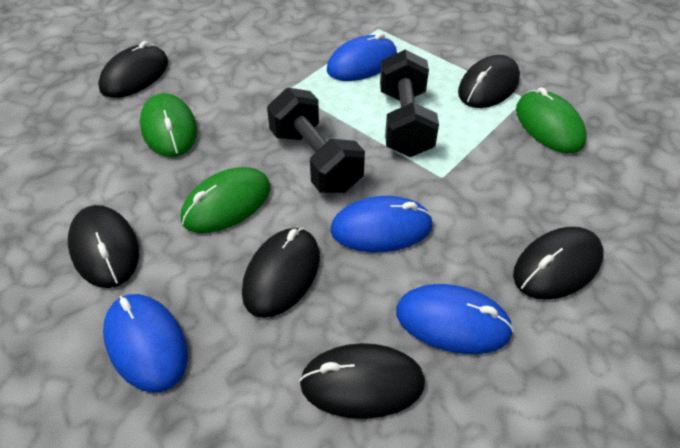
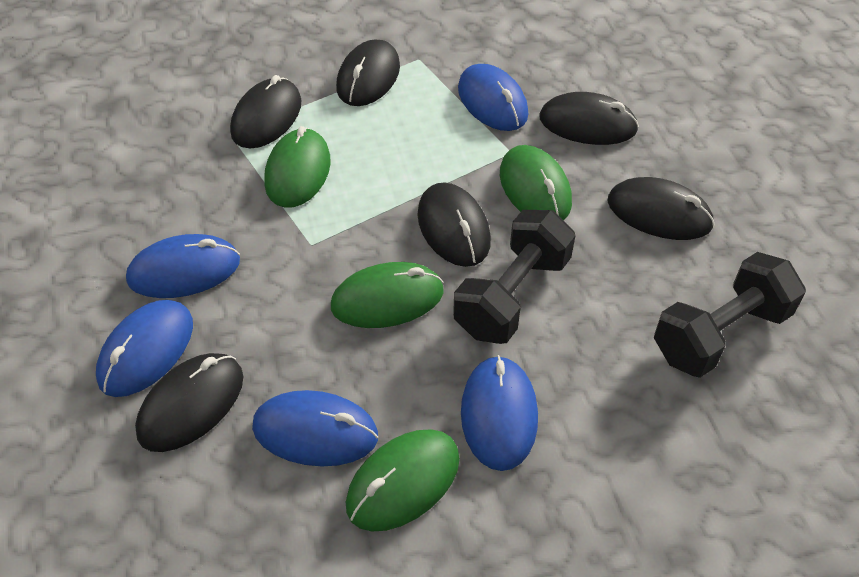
blue mouse: [103,294,188,392] [327,33,397,81] [330,196,433,253] [396,284,514,354] = 4 -> [96,300,193,397] [126,234,240,298] [252,390,378,466] [458,64,528,131] [461,355,538,471] = 5
green mouse: [140,93,197,157] [181,167,271,233] [516,87,586,153] = 3 -> [264,126,331,208] [331,262,444,328] [346,429,460,531] [500,145,572,220] = 4

